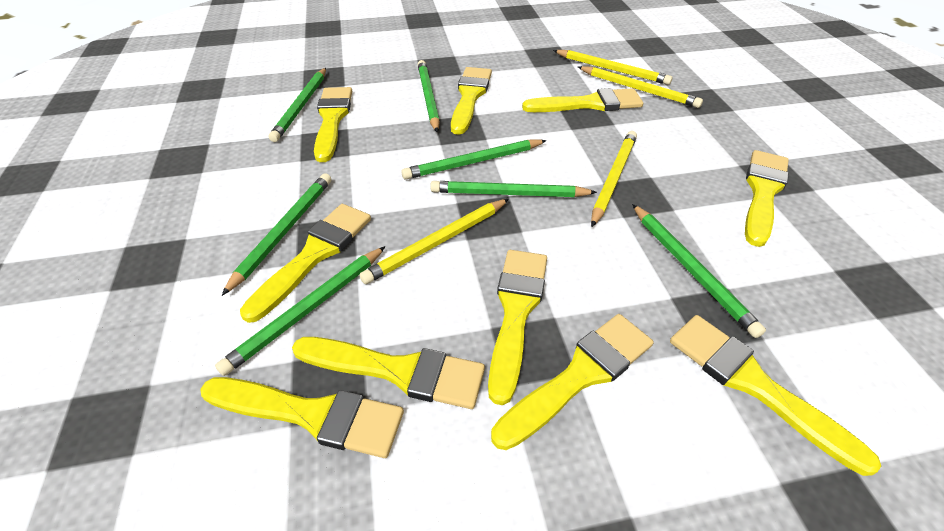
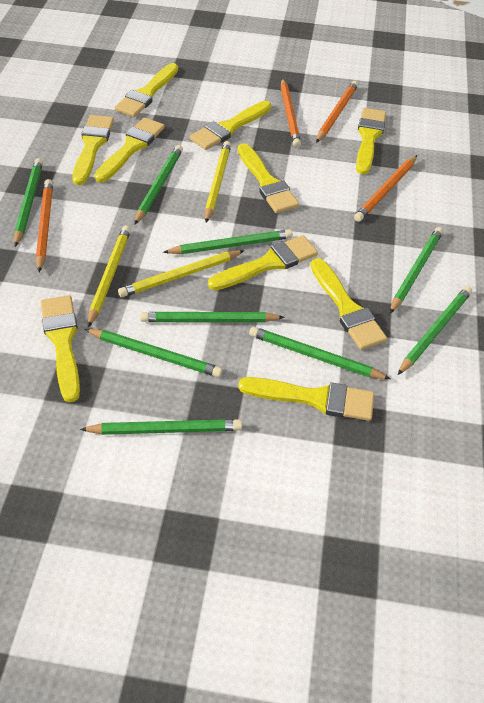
green pencil: [215,246,386,376] [221,173,331,296] [269,68,326,142] [401,140,547,180] [418,60,440,132] [430,181,597,197] [632,204,766,338] = 7 -> [14,158,43,247] [80,419,242,435] [85,329,223,377] [134,145,183,225] [140,312,285,322] [163,229,293,254] [249,327,390,379] [390,227,443,314] [398,286,472,375] = 9
orange pencil: none = 0 -> [36,179,53,272] [281,78,301,148] [316,81,358,143] [354,155,417,222] = 4
yellow pencil: [359,199,509,284] [553,50,672,85] [578,66,703,108] [591,131,637,227] = 4 -> [88,226,131,327] [118,250,245,297] [205,141,231,223] = 3

